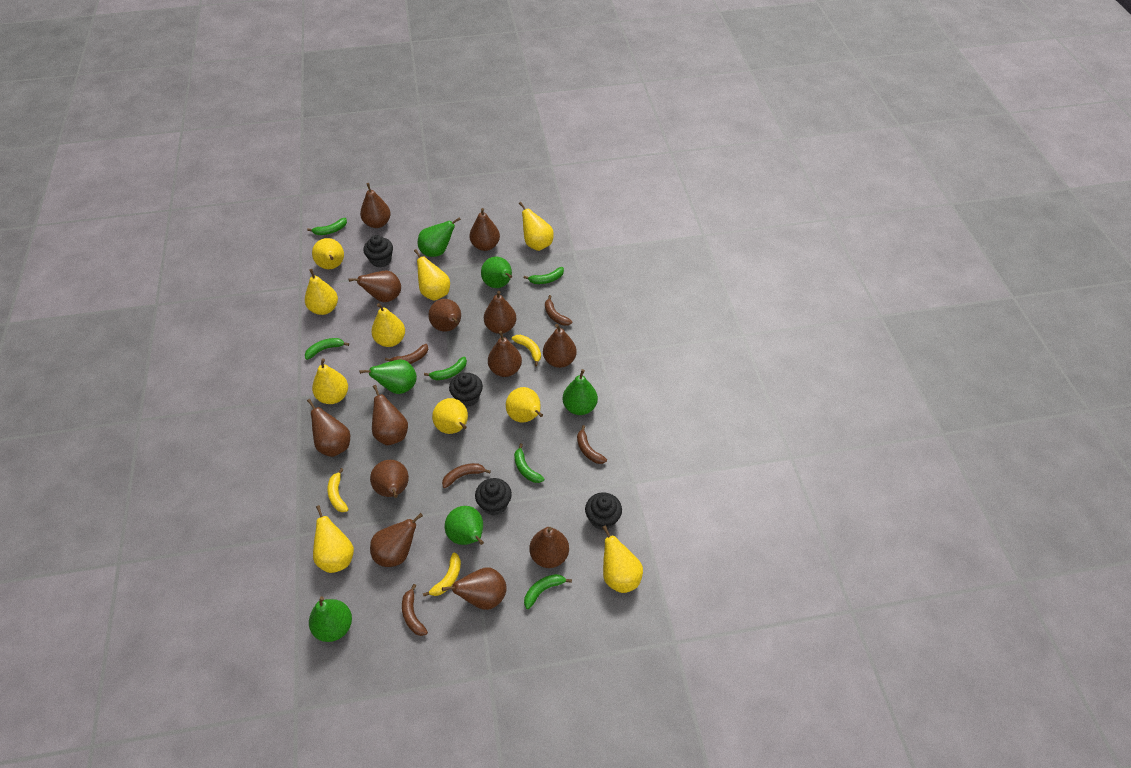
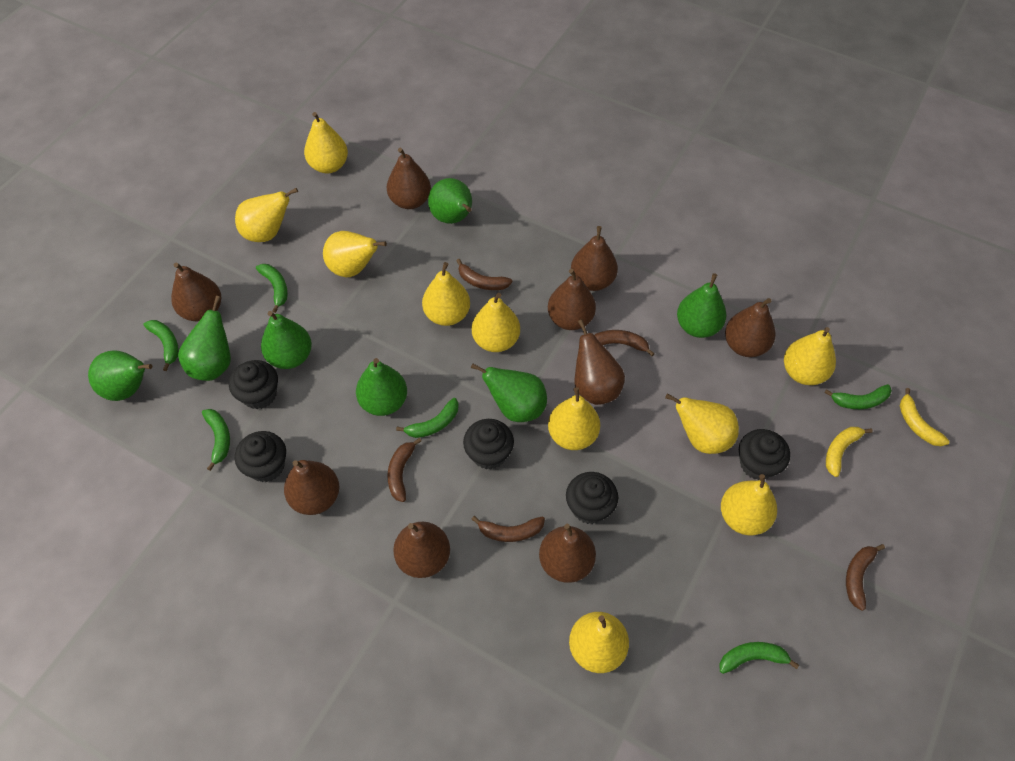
black cupcake: [363,235,393,267] [449,373,483,407] [475,478,512,515] [585,492,622,530] = 4 -> [229,360,278,409] [235,431,286,482] [463,419,514,470] [566,472,618,524] [739,429,790,480] = 5
brown pear: [307,399,350,457] [349,270,401,302] [360,183,391,228] [370,460,409,498] [370,513,423,567] [372,385,408,445] [428,299,461,332] [442,568,507,610] [469,208,500,251] [484,291,517,334] [488,331,522,377] [530,527,569,568] [543,324,577,368] = 13 -> [171,262,221,321] [284,460,340,515] [387,148,431,209] [393,522,450,578] [539,524,596,583] [548,269,596,330] [571,226,618,291] [575,319,625,405] [725,298,776,357] = 9
green pear: [309,596,352,642] [360,360,417,394] [418,217,461,257] [445,506,484,545] [481,257,512,288] [562,369,598,415] = 6 -> [88,350,152,401] [178,296,231,381] [261,311,312,369] [356,358,407,416] [428,178,472,224] [471,363,547,422] [677,273,726,338] = 7
yellow banana: [327,468,348,512] [423,553,461,596] [512,335,541,366] = 3 -> [826,427,873,477] [900,388,949,446] = 2

